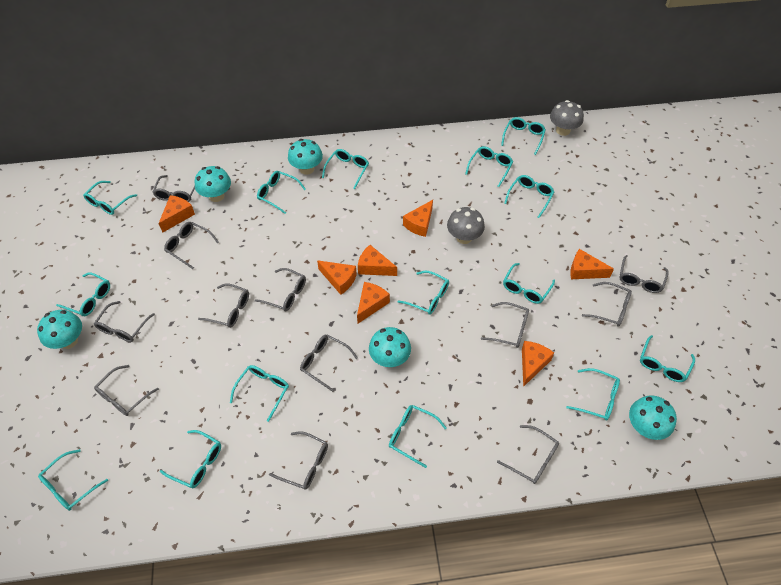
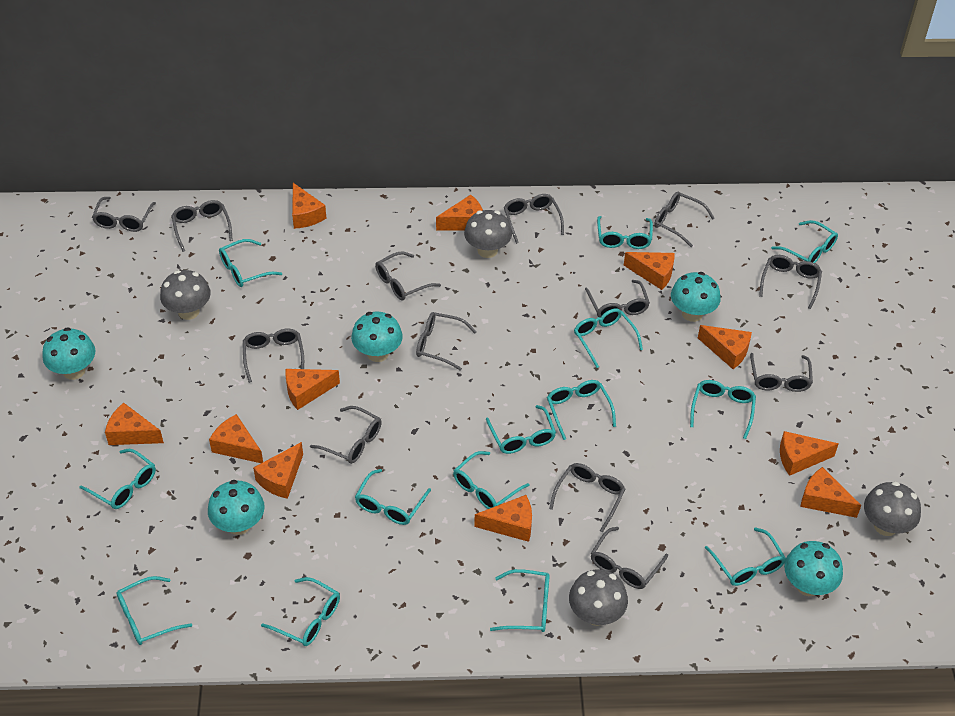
grey glasses: [94,301,155,342] [94,365,159,416] [152,175,195,202] [164,222,219,269] [198,283,249,328] [255,268,306,311] [269,431,328,490] [300,335,358,392] [481,302,529,348] [497,425,559,484] [582,282,632,327] [619,255,669,293] = 12 -> [92,197,156,232] [171,200,233,252] [243,328,304,383] [310,406,382,464] [375,252,441,300] [416,312,476,371] [504,194,564,244] [549,463,625,532] [585,280,650,317] [591,527,668,589] [654,192,714,247] [750,353,813,392] [759,255,822,309] = 13
grey mushroom: [447,207,485,244] [550,100,584,136] = 2 -> [160,270,211,320] [464,210,512,258] [569,569,628,626] [864,481,921,536] = 4
orange cheese: [158,195,195,233] [317,260,357,295] [357,282,390,323] [358,245,397,276] [403,200,433,237] [522,341,554,387] [570,249,614,279] = 7 -> [105,403,164,445] [209,414,263,463] [253,442,303,499] [285,369,340,410] [292,183,326,229] [436,195,483,231] [474,495,532,542] [624,252,674,290] [698,325,752,369] [780,431,838,476] [800,467,861,518] = 11
turquoise glasses: [38,449,108,511] [56,272,110,316] [83,181,137,215] [160,430,221,488] [230,365,289,422] [257,171,306,214] [322,149,369,189] [389,405,446,468] [397,270,449,315] [465,146,513,187] [501,117,546,155] [503,263,555,304] [504,175,554,218] [566,368,620,420] [640,335,695,382] = 15 -> [80,449,156,509] [117,576,192,645] [219,239,282,287] [261,577,340,646] [355,469,431,525] [453,451,529,509] [486,405,556,454] [490,569,550,632] [547,380,616,440] [574,308,643,368] [597,216,653,249] [690,380,756,439] [705,527,786,586] [771,220,838,263] = 14

